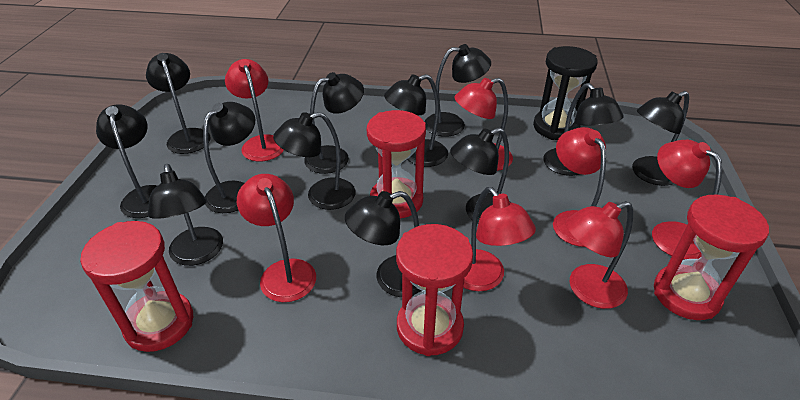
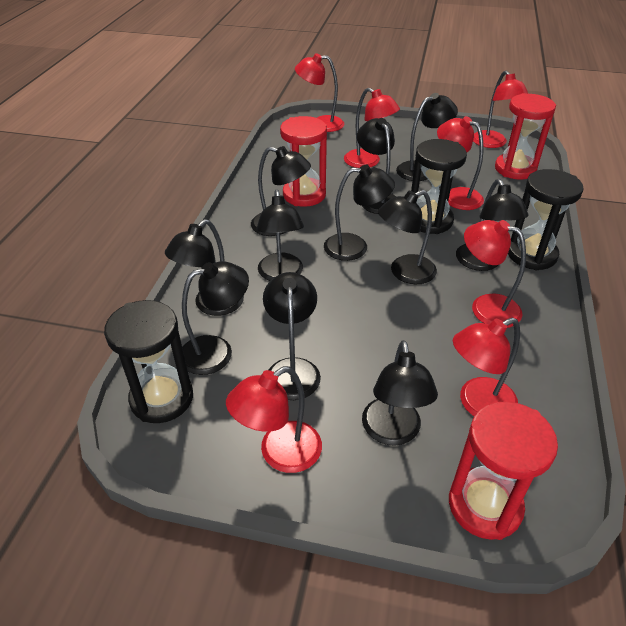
black hourglass: [533,46,598,140] = 1 -> [104,300,193,423] [411,139,467,234] [508,169,584,271] = 3
black lamp: [96,104,157,218] [146,53,211,154] [148,164,223,266] [203,102,255,213] [273,112,356,210] [304,72,364,174] [345,191,421,297] [384,74,448,167] [424,44,491,137] [450,128,510,224] [543,83,624,176] [632,91,689,186] = 12 -> [165,219,244,316] [182,261,249,375] [251,146,311,236] [257,189,304,281] [263,272,321,400] [324,165,395,261] [357,118,396,214] [362,340,438,446] [378,190,437,284] [396,93,458,181] [456,179,528,271] = 11
red hourglass: [80,221,193,352] [367,110,426,218] [396,224,473,356] [654,194,769,320] = 4 -> [280,116,327,207] [449,401,558,540] [495,93,556,180] = 3

